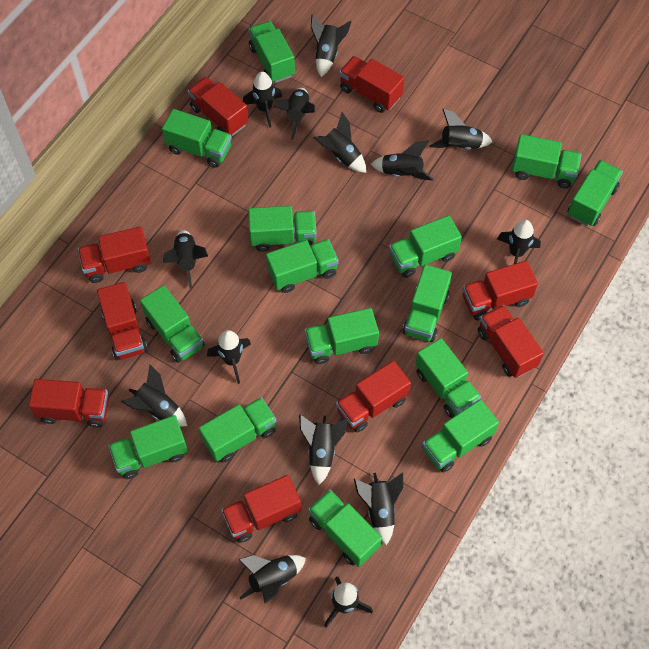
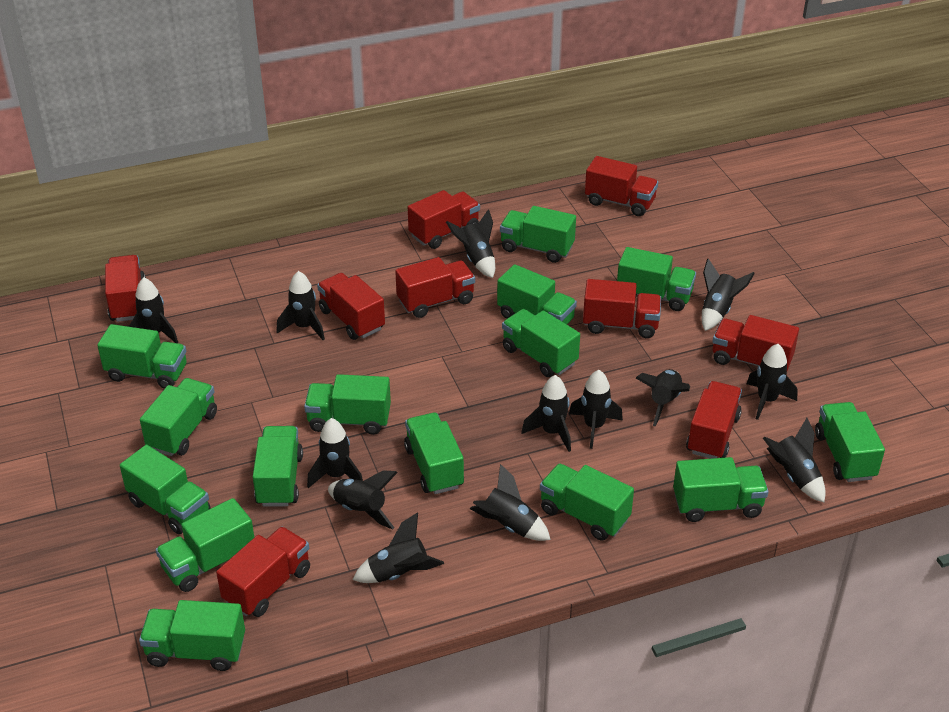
black rocket: [121,365,187,427] [163,230,208,289] [207,330,251,384] [238,555,306,603] [243,72,282,128] [273,88,315,140] [299,415,348,485] [311,14,352,77] [314,112,366,173] [324,577,373,627] [354,472,403,545] [371,140,434,181] [429,109,493,150] [497,220,541,264] = 14 -> [129,278,178,343] [276,271,325,340] [307,418,363,488] [328,470,398,529] [353,512,444,583] [446,209,495,278] [470,464,551,541] [521,375,571,452] [569,370,623,449] [636,369,690,427] [702,259,755,331] [747,344,798,420] [763,418,826,502] = 13

